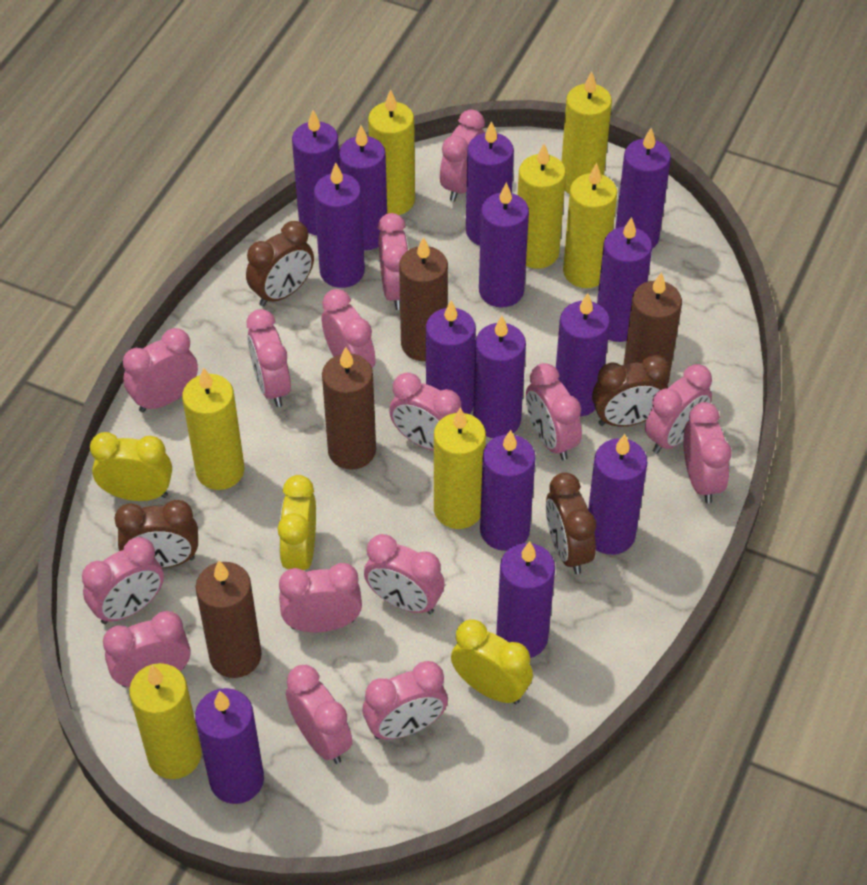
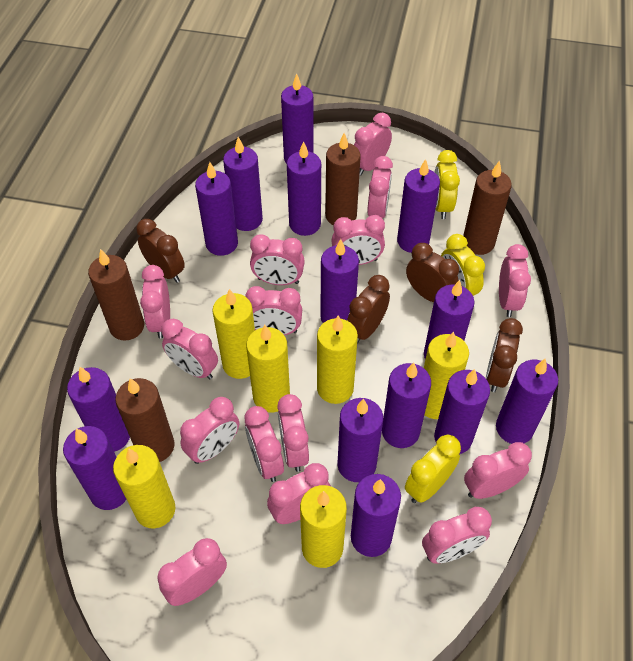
yellow candle: [129,663,202,779] [182,367,245,490] [368,89,415,215] [434,408,486,529] [518,143,566,269] [561,72,612,194] [563,163,617,288] = 7 -> [113,445,175,529] [212,289,255,379] [246,325,290,413] [300,485,347,568] [317,316,358,404] [424,331,469,419] = 6

